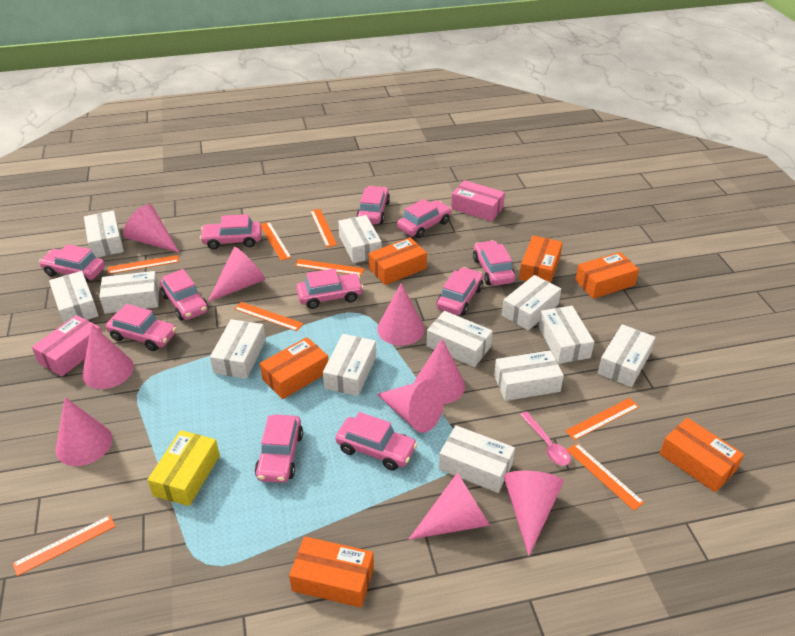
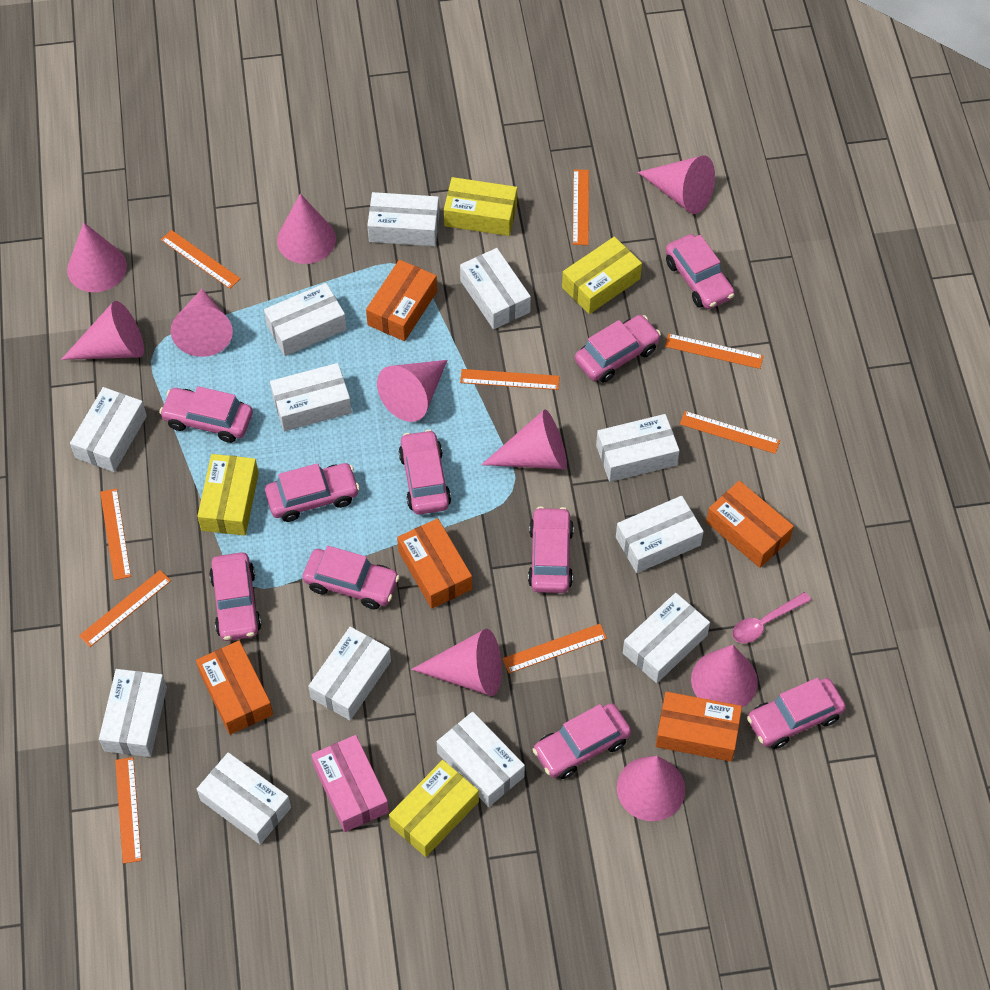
orange box: [260,337,329,399] [289,536,374,608] [368,237,427,285] [519,236,563,283] [575,252,639,299] [660,418,744,492] = 6 -> [196,641,273,735] [366,260,437,341] [397,518,472,609] [655,691,742,762] [706,481,794,568] = 5
orange ruler: [12,515,116,576] [108,255,179,274] [234,302,303,331] [261,222,292,261] [295,259,364,276] [310,209,337,247] [565,398,639,440] [567,443,645,510] = 8 -> [79,570,171,647] [100,488,131,580] [115,757,142,864] [161,230,241,289] [460,369,560,390] [502,624,607,673] [573,170,589,245] [665,334,764,369] [680,411,780,454] = 9
pink box: [32,315,102,376] [451,180,505,221] = 2 -> [311,735,389,832] = 1
pink car: [39,244,105,282] [106,304,176,351] [160,269,208,321] [200,214,262,249] [255,414,303,483] [296,268,364,309] [335,412,417,471] [356,186,390,224] [397,199,452,238] [437,267,483,315] [473,240,515,286] = 11 -> [159,386,253,443] [209,552,261,641] [265,463,360,522] [303,546,400,609] [399,429,451,515] [528,507,574,593] [533,703,631,779] [575,315,661,383] [666,234,735,309] [747,678,846,749] = 10
pink cone: [56,397,112,466] [82,324,134,389] [123,204,179,252] [208,247,265,302] [377,283,425,345] [377,379,444,433] [408,472,490,540] [415,339,465,404] [504,471,564,556] = 9 -> [61,301,144,360] [67,222,127,292] [170,289,233,357] [277,194,336,264] [377,360,447,422] [411,629,502,696] [481,409,567,469] [617,756,685,821] [638,155,715,214] [691,645,758,707] = 10
yellow box: [148,430,220,506] = 1 -> [197,454,259,536] [389,760,479,857] [444,177,517,236] [562,237,642,314] = 4

